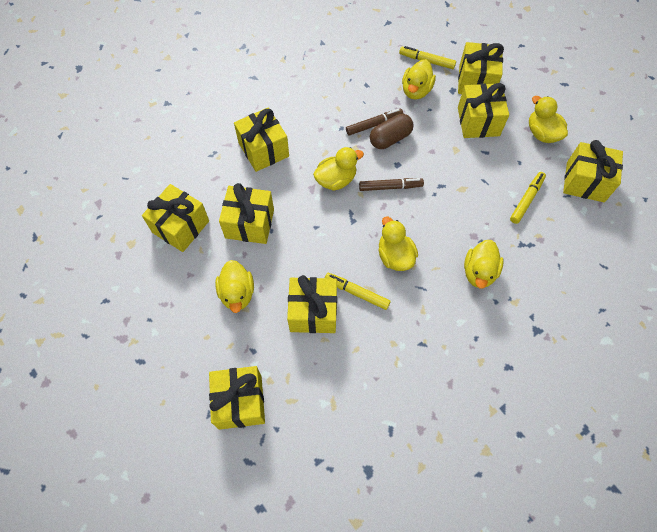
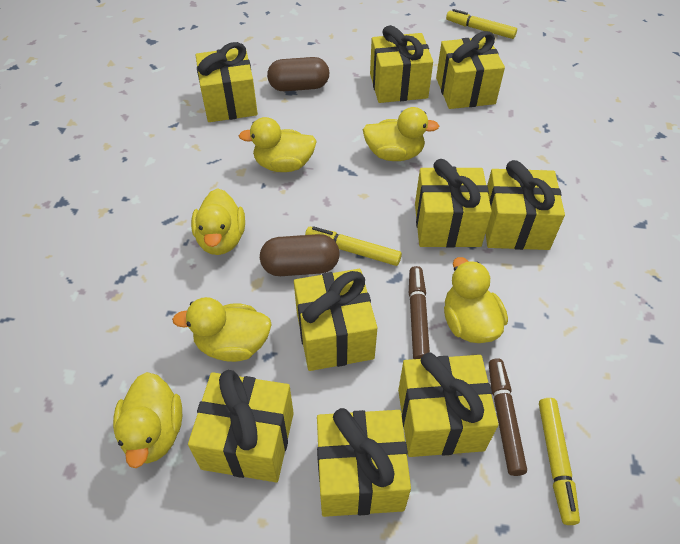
brown capsule: [370,114,414,149] = 1 -> [260,234,340,276] [267,57,329,91] = 2
yellow gift: [142,184,209,252] [209,366,265,430] [219,183,274,244] [234,107,289,172] [287,275,337,333] [458,42,504,94] [458,83,509,138] [563,140,623,202] = 8 -> [188,370,294,482] [196,42,258,122] [294,269,377,371] [317,408,411,517] [370,25,433,103] [398,352,499,457] [415,159,492,248] [436,31,505,109] [486,160,565,250] = 9

